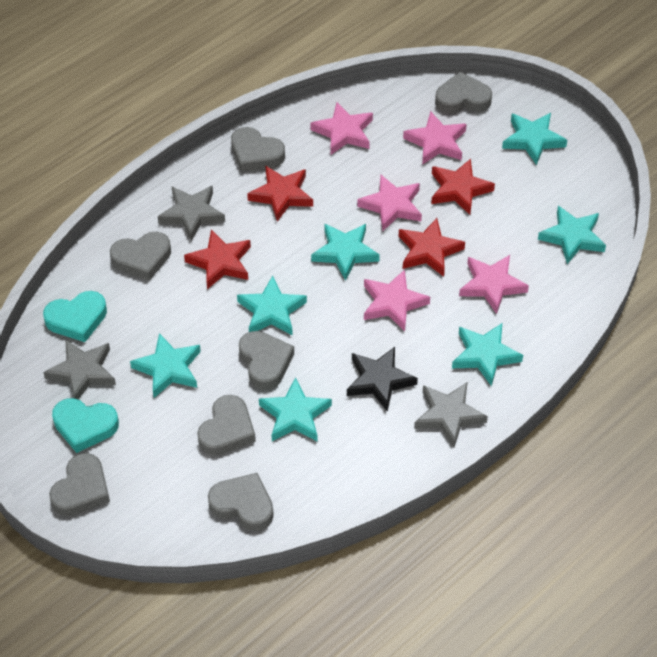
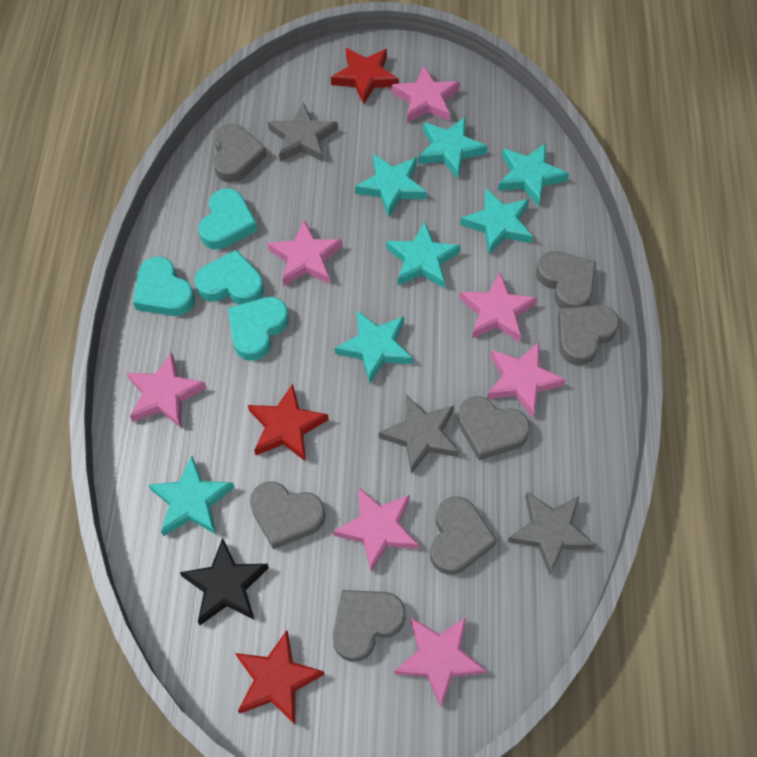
pink star: [311,102,373,155] [357,175,422,231] [364,270,430,331] [403,111,467,165] [459,255,529,314] = 5 -> [127,352,206,428] [268,220,343,286] [333,487,419,572] [392,66,460,123] [394,618,487,707] [460,272,537,342] [487,342,566,418] = 7
red star: [184,229,251,289] [247,166,313,221] [398,218,465,277] [431,159,495,215] = 4 -> [235,630,325,725] [248,384,329,462] [331,48,399,104] = 3
turquoise heart: [43,291,107,342] [52,398,119,453] = 2 -> [133,257,195,316] [195,250,264,305] [198,188,258,249] [228,297,289,361] = 4

